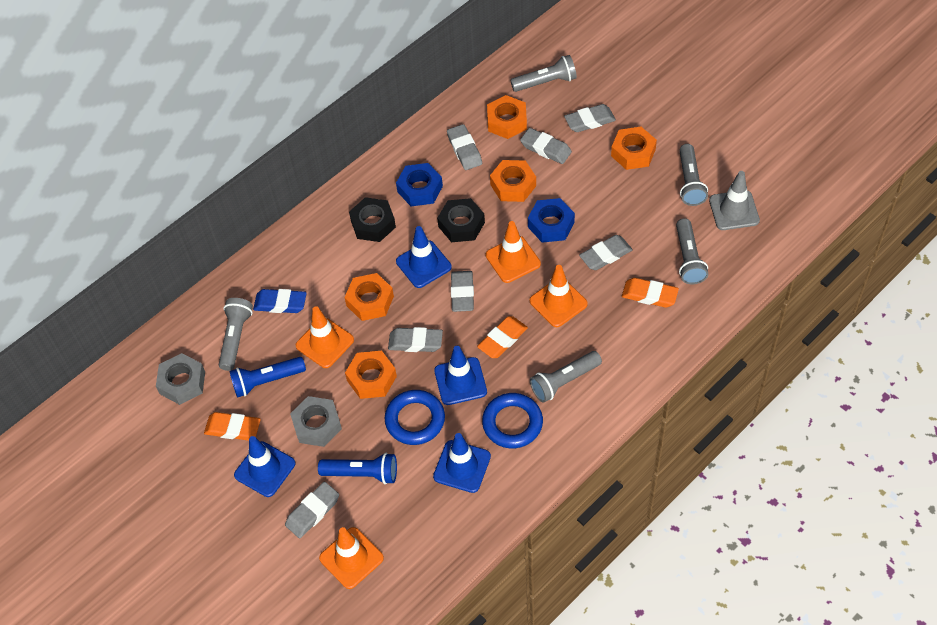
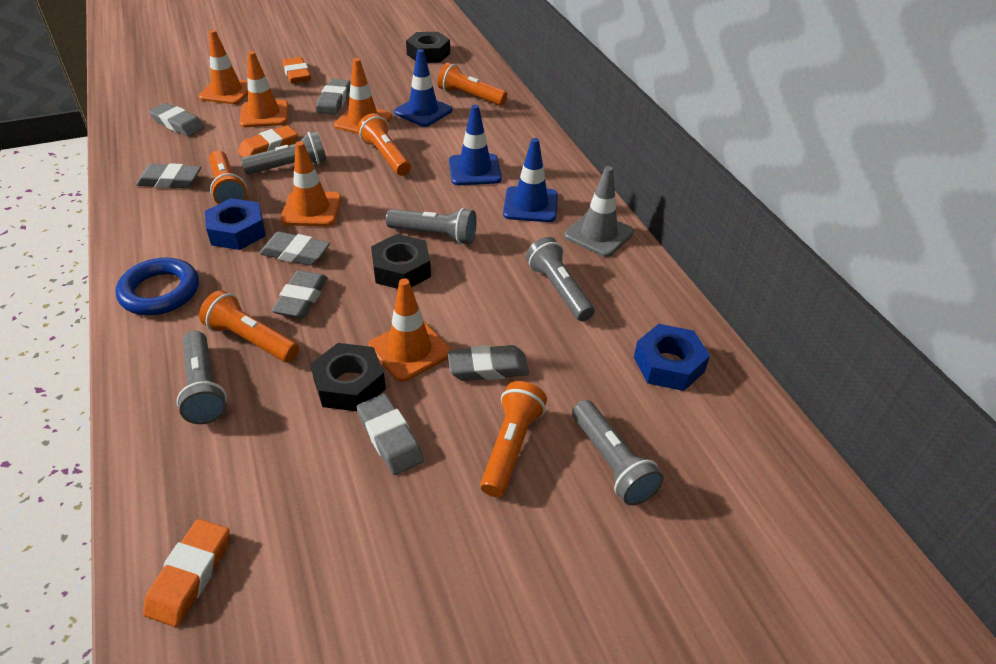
black nut: [349,197,396,242] [437,198,485,242] = 2 -> [310,343,386,411] [371,234,431,289] [406,32,450,63] = 3
blue eraser: [253,289,307,313] = 1 -> none = 0
blue flashlight: [230,357,306,398] [318,453,397,484] = 2 -> none = 0
blue ring: [385,390,445,445] [482,393,543,448] = 2 -> [116,258,199,315] = 1
blue traffic cone: [234,436,295,497] [396,226,452,288] [433,433,491,493] [434,346,487,405] = 4 -> [394,49,452,127] [449,105,502,185] [503,138,558,222] = 3
grey nut: [156,353,205,405] [290,396,342,447] = 2 -> none = 0
orange flashlight: none = 0 -> [199,290,299,363] [209,151,247,204] [357,113,411,176] [438,63,507,106] [480,381,547,497] = 5
orange nut: [344,273,394,321] [345,351,397,399] [487,95,527,139] [490,160,536,202] [611,127,657,170] = 5 -> none = 0
orange traffic cone: [296,306,354,368] [319,527,384,589] [486,221,541,283] [530,265,588,327] = 4 -> [199,30,248,104] [239,51,288,127] [280,141,341,226] [334,58,392,134] [368,278,451,382] = 5

